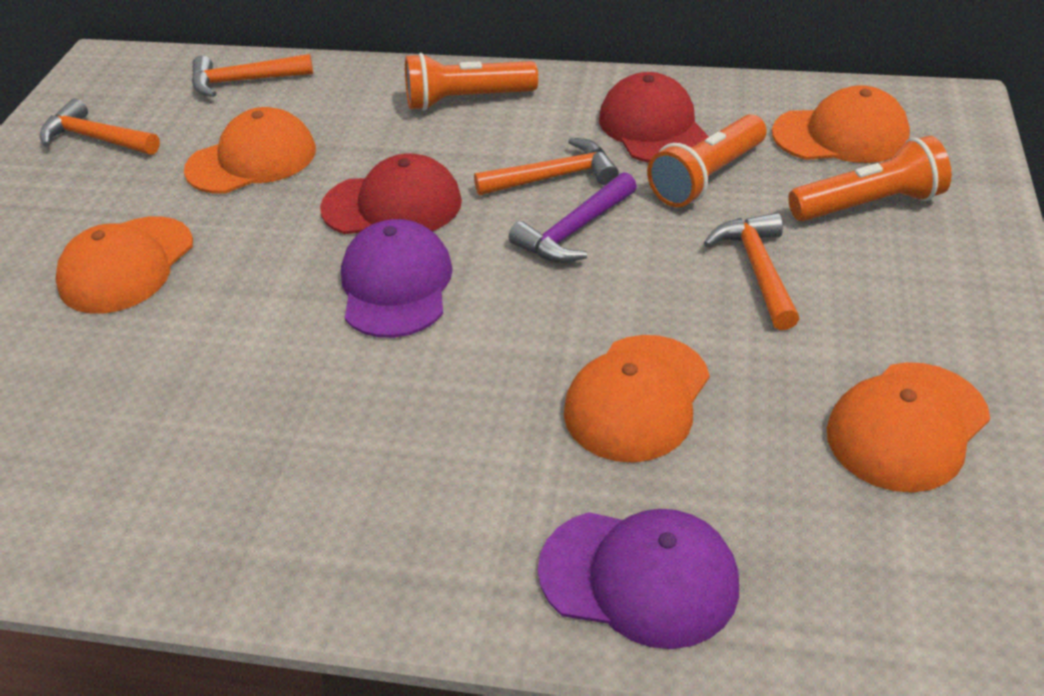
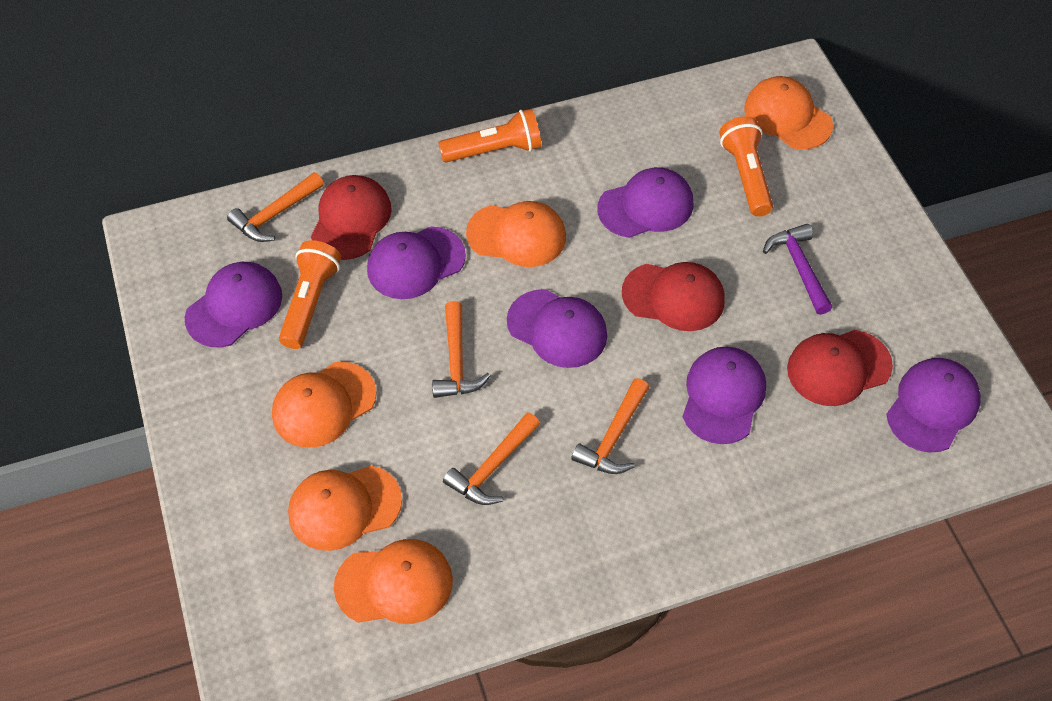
purple cap: [341,219,453,338] [538,509,739,649] = 2 -> [185,262,282,347] [367,226,466,299] [507,289,607,368] [597,167,694,238] [683,347,766,444] [886,358,981,452] = 6
red cap: [320,153,462,234] [599,72,709,163] = 2 -> [311,175,392,260] [622,262,725,331] [787,330,893,406] = 3

